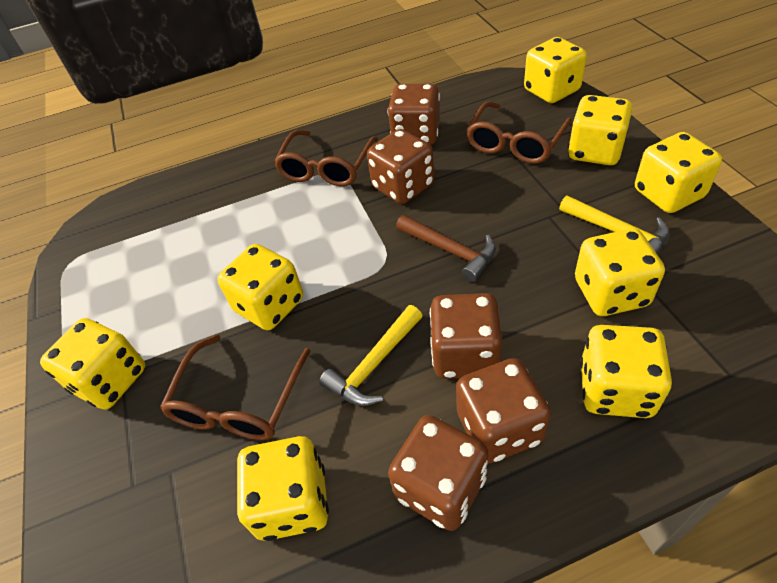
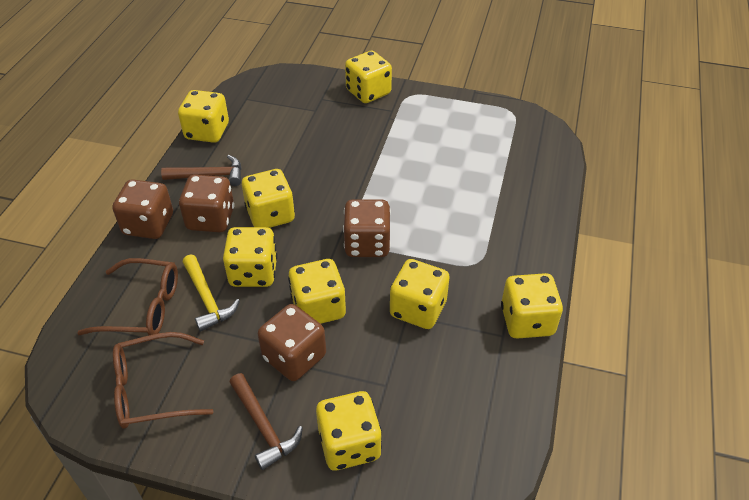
brown dice: [367,129,434,204] [388,84,440,145] [388,415,489,531] [430,293,502,379] [456,358,551,464] = 5 -> [112,179,173,239] [179,175,234,232] [258,304,326,381] [343,200,391,257] = 4
brown glasses: [160,335,311,440] [274,130,378,186] [466,101,572,164] = 3 -> [77,258,178,335] [113,332,214,429] = 2
brown hammer: [396,215,496,282] = 1 -> [161,155,242,186] [229,373,303,470] = 2
yellow hammer: [319,305,423,406] [559,196,670,255] = 2 -> [183,255,240,331] = 1

